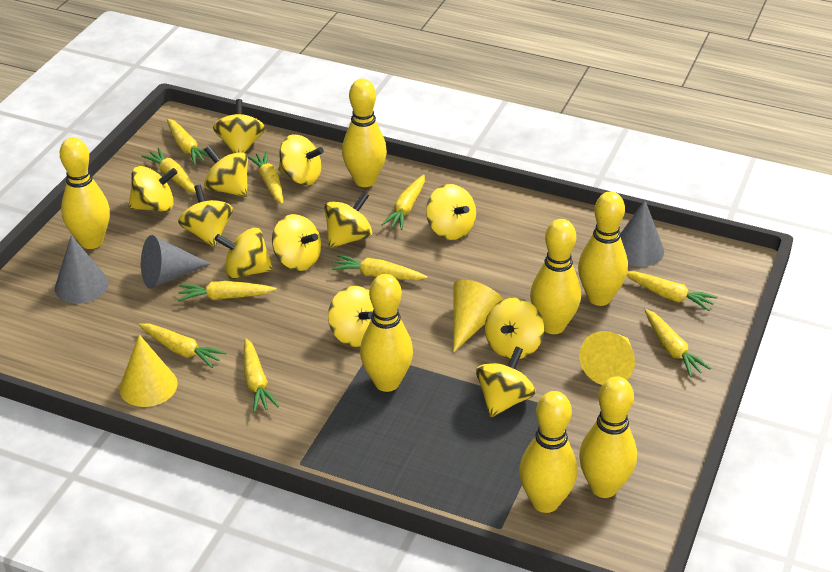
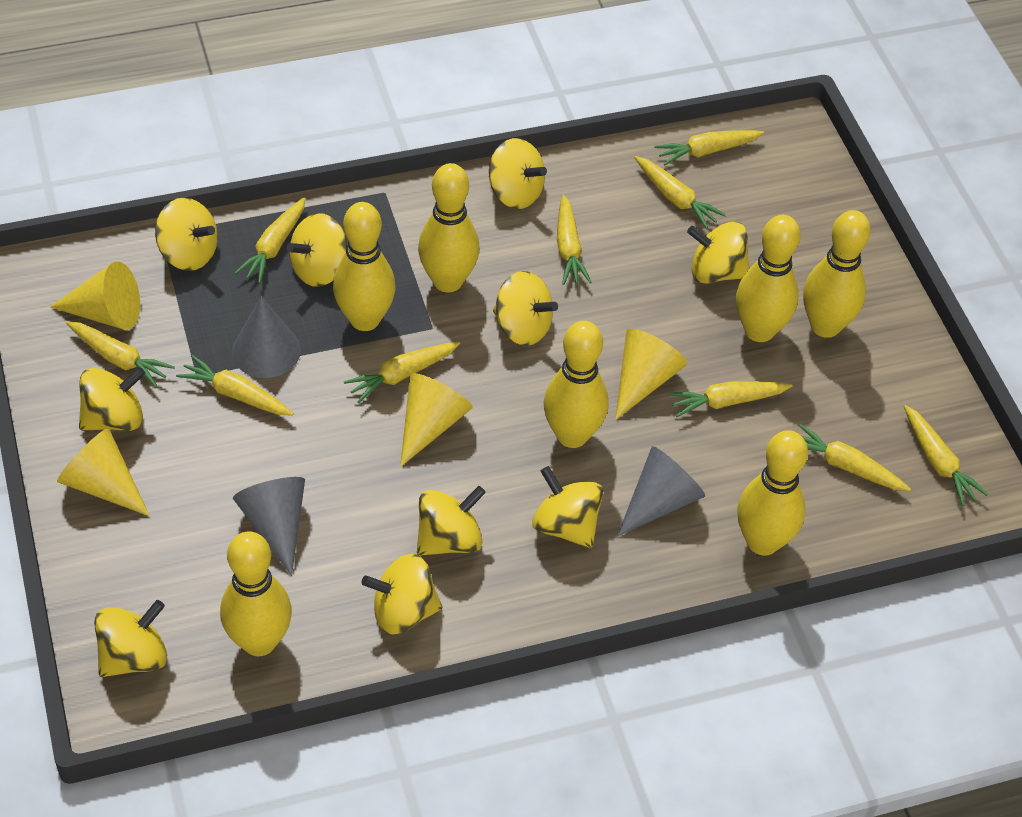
yellow cone: [119,335,178,407] [453,279,503,352] [579,331,635,385] = 3 -> [50,261,140,330] [57,428,150,516] [400,373,473,467] [615,329,687,420] = 4
yellow spinning top: [128,166,178,212] [178,185,233,248] [204,146,248,197] [213,99,265,153] [214,228,273,279] [272,214,321,271] [279,134,324,185] [324,192,372,248] [328,286,374,347] [426,184,476,240] [476,347,536,417] [485,298,544,359] = 12 -> [79,367,145,431] [94,600,167,677] [155,198,218,271] [287,213,347,287] [362,554,442,634] [417,486,486,556] [489,138,547,209] [493,271,558,346] [532,466,603,548] [687,222,750,284] = 10

